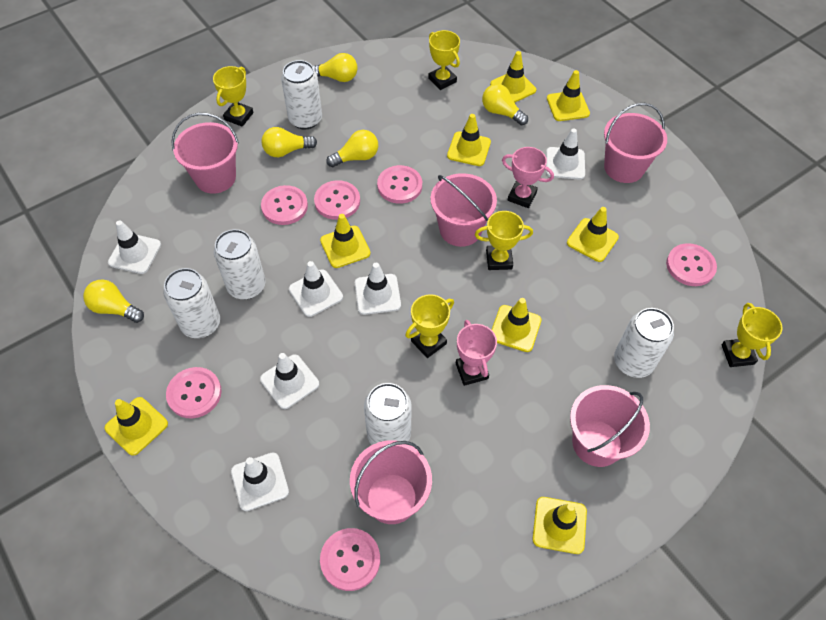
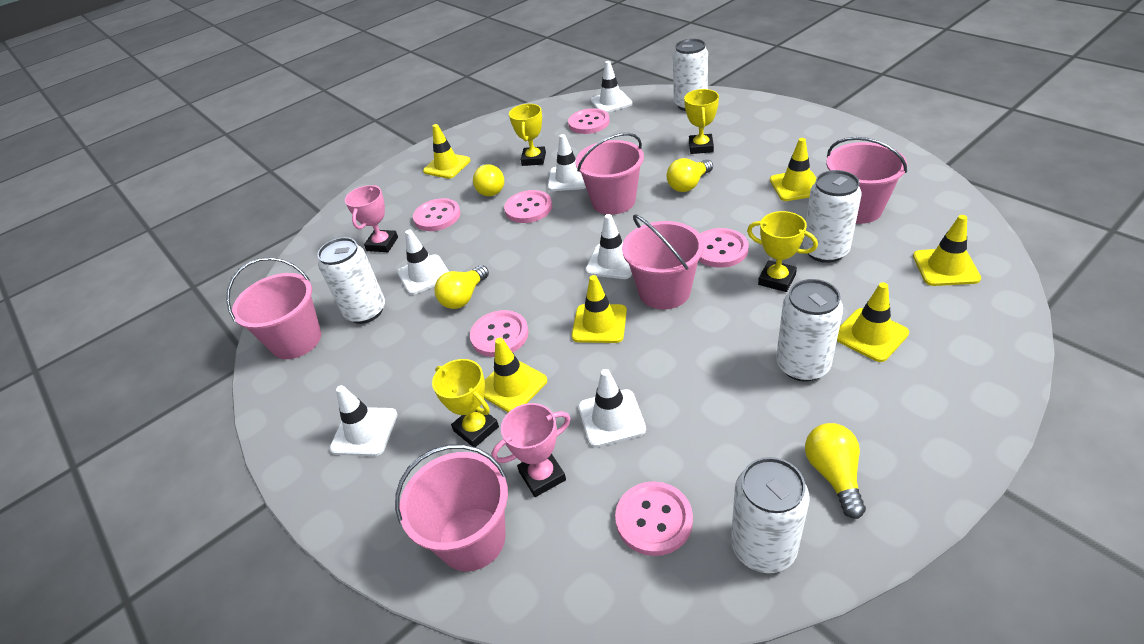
yellow light bulb: [83,279,144,323] [262,127,317,157] [313,53,358,82] [326,130,378,167] [482,84,528,125] = 5 -> [434,265,489,309] [473,164,504,196] [667,158,713,192] [805,423,866,519] = 4
yellow traffic cone: [104,397,168,456] [320,214,370,268] [447,114,491,166] [490,51,536,103] [492,298,542,352] [533,497,587,554] [547,70,590,121] [567,207,619,262] = 8 -> [423,124,471,179] [484,338,547,413] [572,275,627,343] [770,138,816,201] [837,282,909,362] [913,215,981,286] = 6
yellow trophy: [213,66,253,127] [405,294,454,358] [428,30,460,90] [475,211,533,270] [722,303,782,367] = 5 -> [432,359,499,447] [509,104,546,166] [684,89,719,154] [747,211,818,292] = 4

